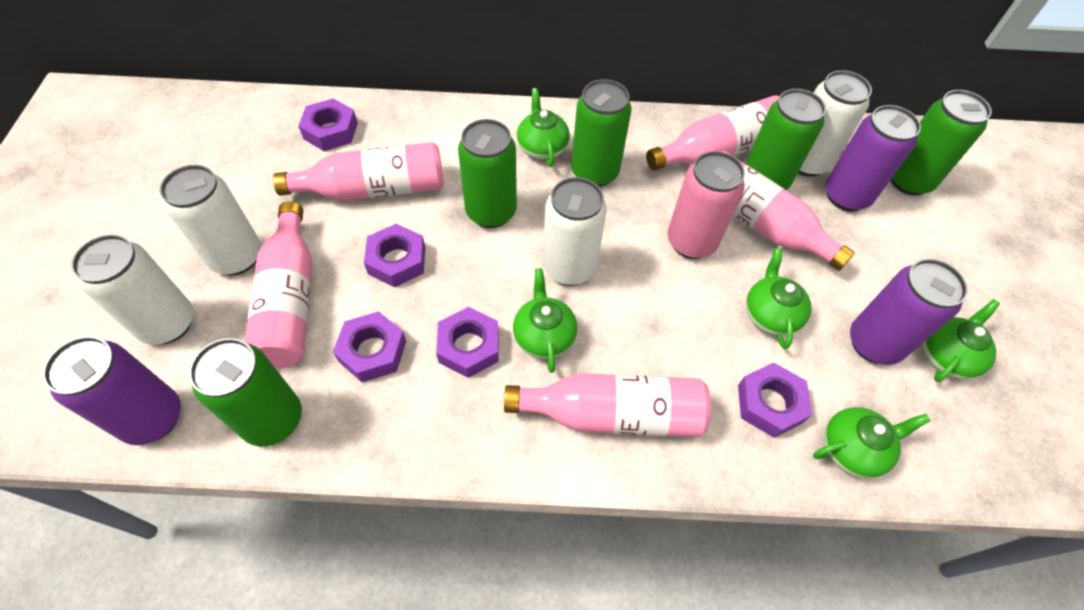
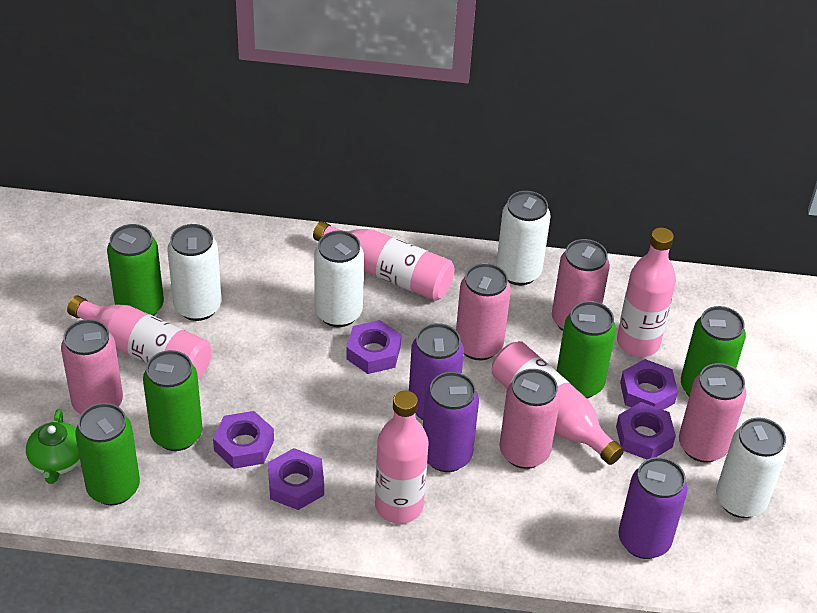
green teapot: [513,268,578,373] [517,88,570,167] [746,248,812,349] [813,407,931,478] [923,299,1000,382] = 5 -> [26,409,80,484] = 1
pink can: [667,151,745,259] = 1 -> [61,319,123,414] [456,263,511,360] [499,369,560,469] [552,239,610,331] [679,363,746,463] = 5

